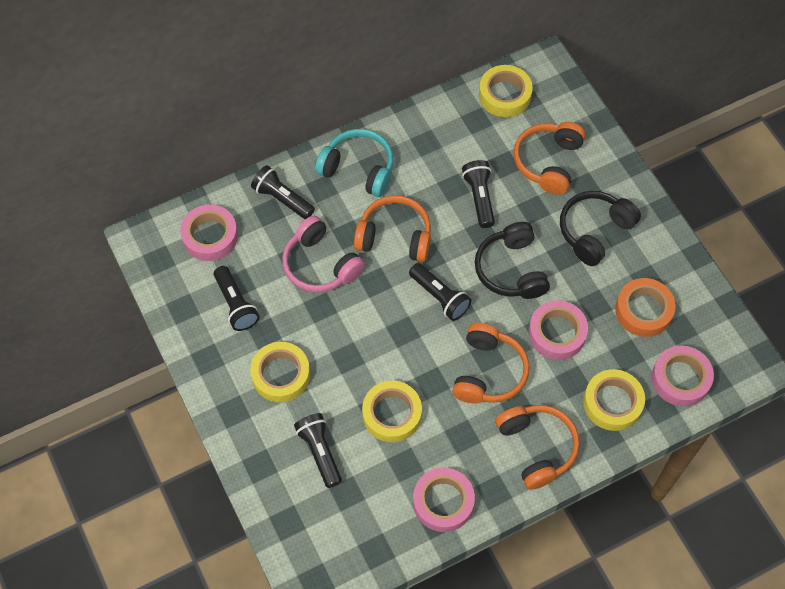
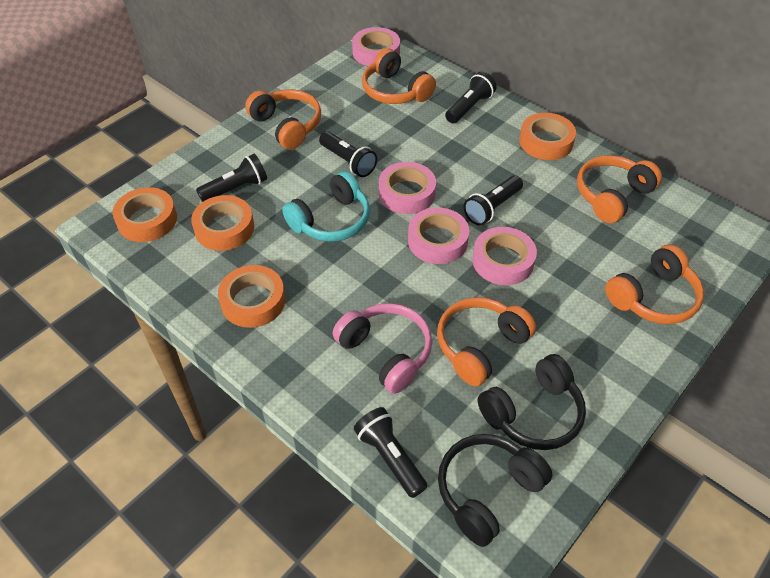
orange headphones: [354,195,431,262] [452,323,530,404] [496,405,580,490] [514,122,586,195] = 4 -> [245,89,321,149] [362,48,436,104] [437,297,536,386] [577,155,662,223] [605,244,704,324] = 5
orange tape: [615,278,676,337] = 1 -> [113,187,177,242] [191,195,254,251] [218,265,285,328] [519,113,576,160] = 4
yellow tape: [250,342,310,402] [362,381,422,442] [479,65,533,117] [583,369,645,431] = 4 -> none = 0

